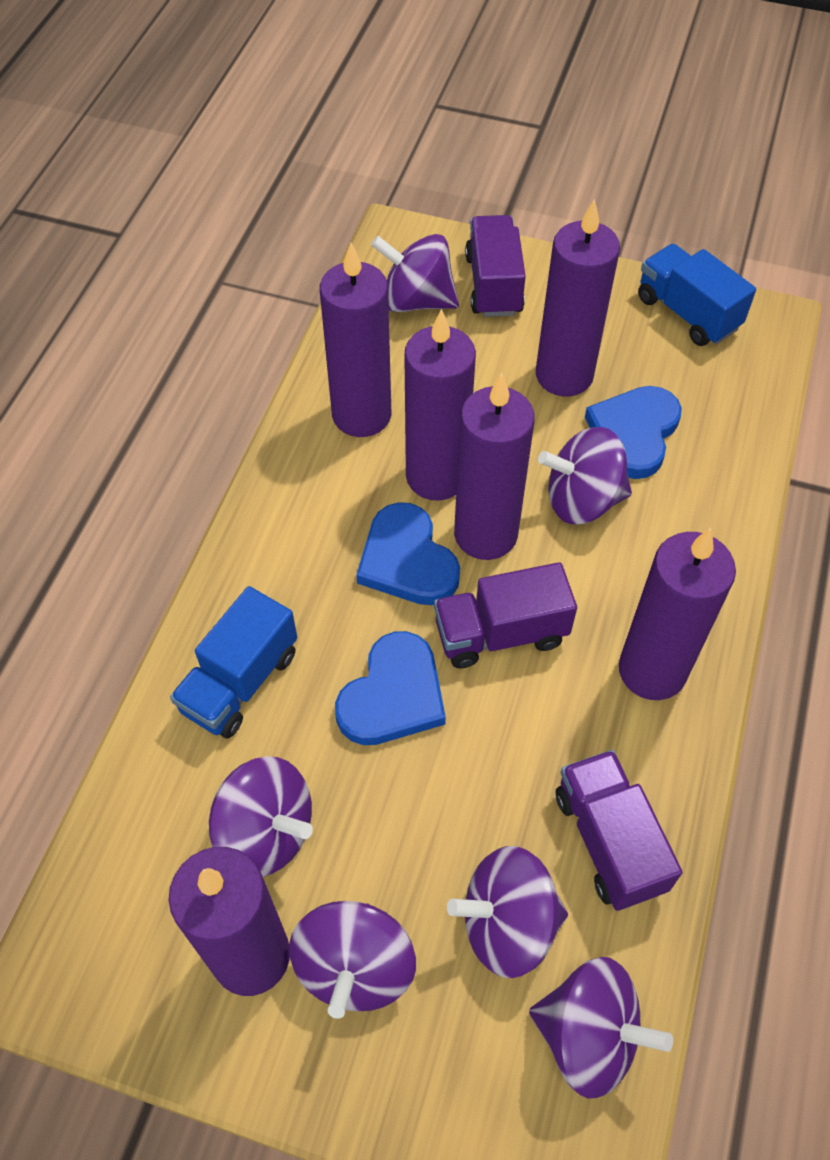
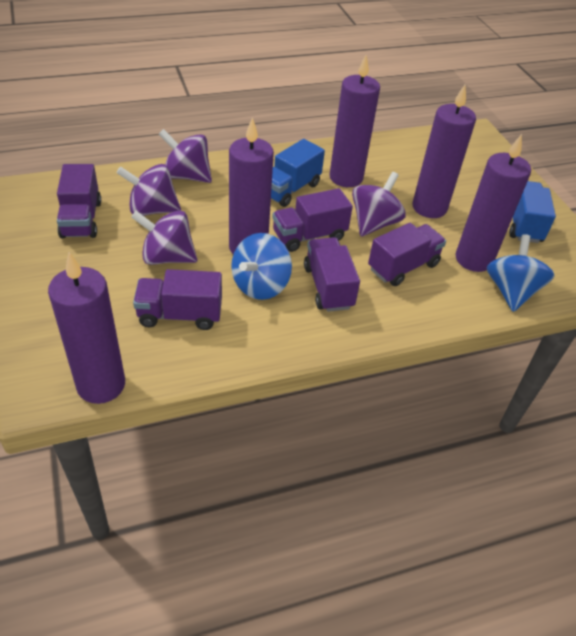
blue heart: [335,631,446,745] [356,502,460,605] [585,386,682,479] = 3 -> none = 0
blue spinning top: none = 0 -> [231,233,292,300] [487,234,554,312] = 2
purple candle: [169,847,290,996] [320,243,392,437] [404,309,476,500] [454,373,535,560] [536,199,620,396] [619,528,736,700] = 6 -> [48,252,125,404] [229,117,274,254] [329,55,380,187] [412,85,476,218] [455,134,531,272] = 5
purple spinning top: [209,756,313,877] [289,901,416,1019] [371,234,459,312] [447,846,568,978] [529,957,673,1099] [538,427,632,524] = 6 -> [117,164,181,216] [131,210,198,265] [159,129,212,183] [352,172,406,237] = 4
purple truck: [434,562,577,669] [465,215,526,317] [556,750,683,911] = 3 -> [57,164,101,238] [133,269,222,330] [272,188,353,252] [304,237,360,312] [368,223,446,286] = 5

